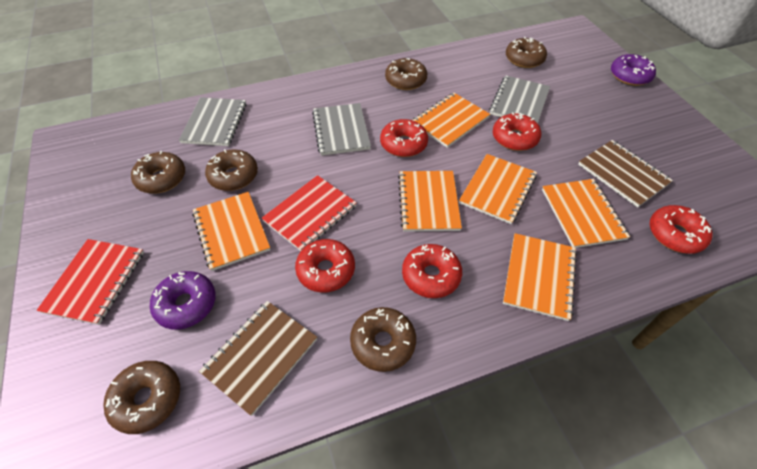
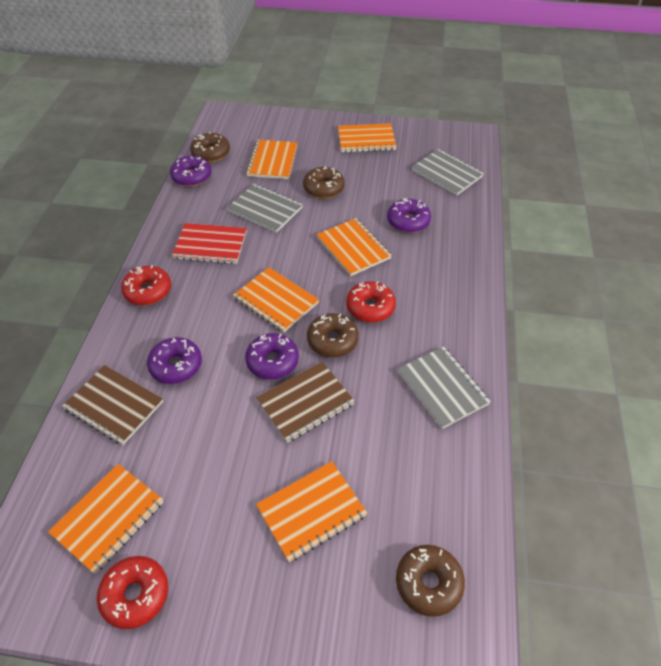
brown donut: [103,361,180,434] [131,151,185,194] [205,149,258,191] [350,307,416,372] [385,58,427,90] [506,37,547,68] = 6 -> [190,132,230,162] [303,166,345,199] [307,313,359,357] [396,545,465,617] = 4
purple donut: [150,271,216,330] [611,54,656,86] = 2 -> [147,337,202,384] [170,156,212,187] [245,333,299,379] [387,198,431,233] = 4
red donut: [295,239,355,293] [380,119,428,157] [402,244,462,298] [493,112,541,151] [650,205,712,254] = 5 -> [97,556,168,629] [121,265,171,305] [346,281,396,323] = 3
red notebook: [36,239,144,325] [262,175,357,251] = 2 -> [172,223,247,264] = 1

